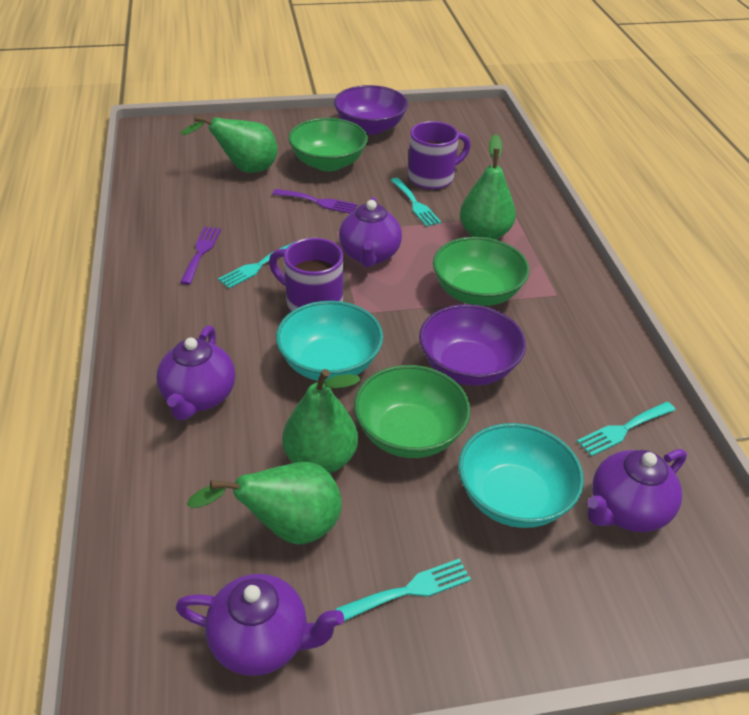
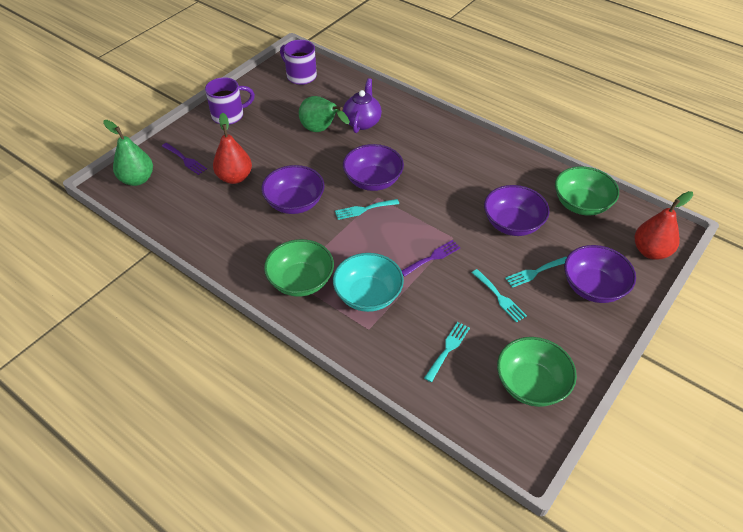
green pear: [180,116,278,173] [187,462,342,545] [282,369,361,473] [460,134,516,240] = 4 -> [103,120,153,186] [299,96,350,132] = 2
purple bowl: [334,85,408,135] [419,304,526,386] = 2 -> [261,165,325,214] [343,144,404,191] [484,185,550,236] [564,245,636,303] = 4
purple teapot: [157,325,235,420] [176,574,344,676] [339,197,402,267] [587,449,687,532] = 4 -> [343,78,382,133] = 1
red pear: none = 0 -> [213,112,252,184] [635,191,693,260] = 2
turquoise bowl: [276,301,383,382] [458,423,584,528] = 2 -> [333,253,404,312] = 1

